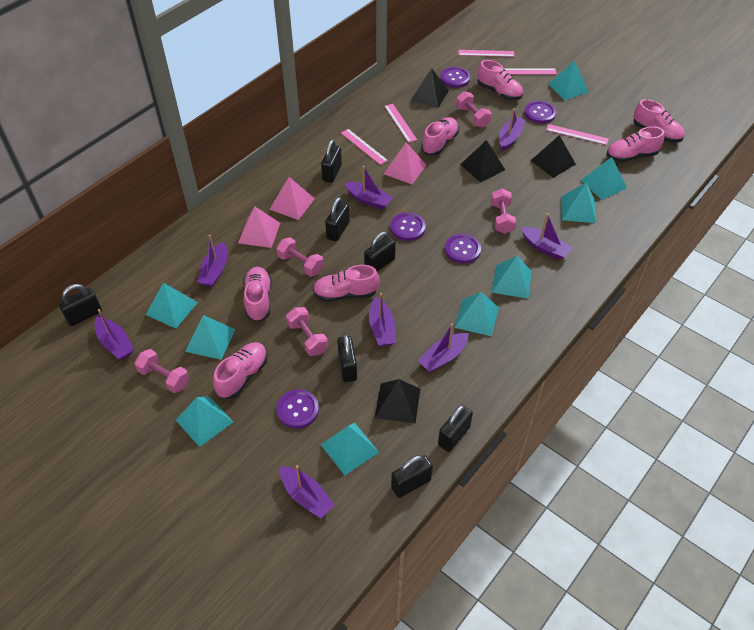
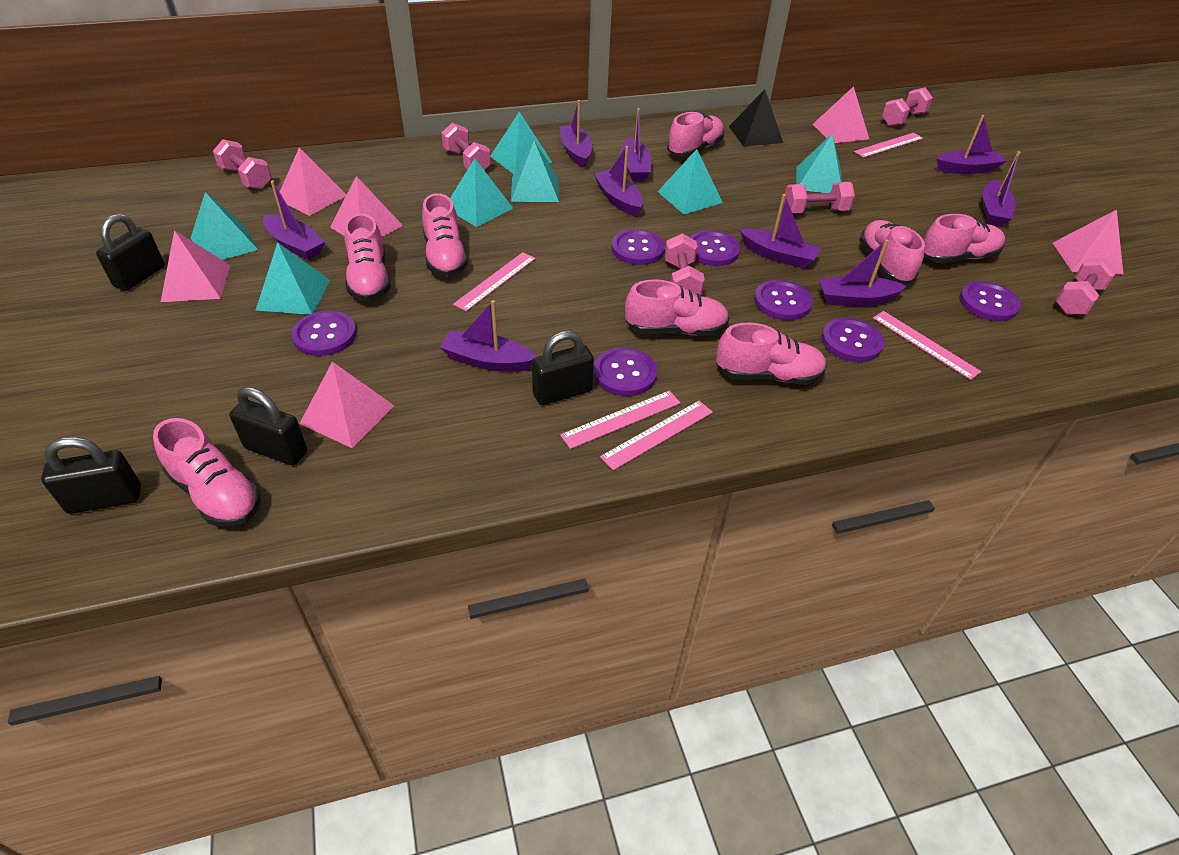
black padlock: [58,284,102,326] [321,139,342,183] [325,197,350,242] [337,334,357,382] [364,232,396,272] [391,455,433,498] [438,405,473,452] = 7 -> [41,437,141,514] [96,214,165,291] [229,387,307,466] [532,331,594,405] = 4
black pyramid: [375,379,420,423] [411,68,449,108] [460,140,505,183] [530,135,576,178] = 4 -> [729,89,783,146] = 1
pink dumbbell: [135,349,189,393] [276,237,324,277] [286,307,328,356] [456,91,492,127] [491,189,516,234] = 5 -> [213,139,272,189] [441,123,491,170] [665,233,705,295] [784,182,855,213] [882,87,933,126] [1055,258,1117,315] = 6
pink pyramid: [238,206,280,248] [269,177,315,220] [384,142,426,184] = 3 -> [161,230,230,302] [280,147,347,216] [299,362,394,448] [330,176,403,237] [813,86,869,143] [1053,209,1123,274] = 6
pink shoe: [213,342,268,399] [243,267,272,322] [313,265,379,302] [421,117,459,155] [477,60,523,100] [607,126,665,162] [633,99,685,143] = 7 -> [153,418,261,527] [344,213,391,301] [422,193,468,277] [625,279,729,336] [667,112,725,157] [716,323,827,385] [859,220,925,284] [924,214,1005,264] = 8
purple boat: [95,309,134,360] [197,235,227,287] [280,465,335,519] [344,166,393,210] [369,293,396,347] [418,324,469,372] [499,108,525,151] [521,213,573,260] = 8 -> [263,181,325,260] [440,300,536,372] [559,100,592,168] [594,146,643,217] [621,108,651,181] [740,194,821,269] [819,239,907,307] [937,115,1006,174] [983,151,1021,227] = 9
purple button: [276,389,319,428] [390,212,426,241] [440,67,470,88] [445,234,481,264] [524,101,556,124] = 5 -> [291,311,356,356] [594,347,657,396] [611,229,665,265] [690,230,740,266] [754,280,813,320] [822,318,884,362] [959,281,1021,321] = 7
turquoise pyramid: [146,283,198,329] [176,396,233,447] [185,315,235,360] [321,423,379,475] [454,292,499,336] [492,256,532,299] [548,61,589,100] [561,183,596,223] [581,157,627,200] = 9 -> [191,192,258,260] [256,242,330,315] [450,159,513,227] [491,112,552,174] [511,141,559,202] [658,149,723,214] [796,134,842,193] = 7

